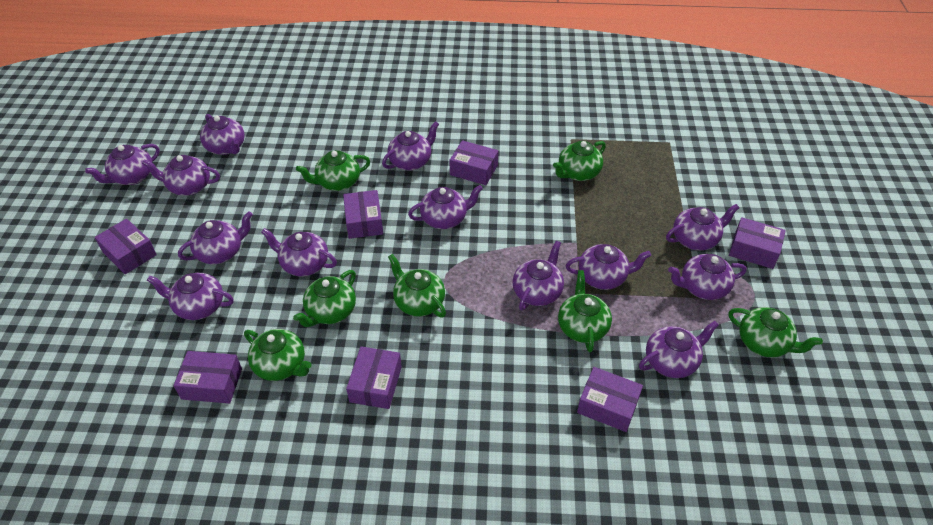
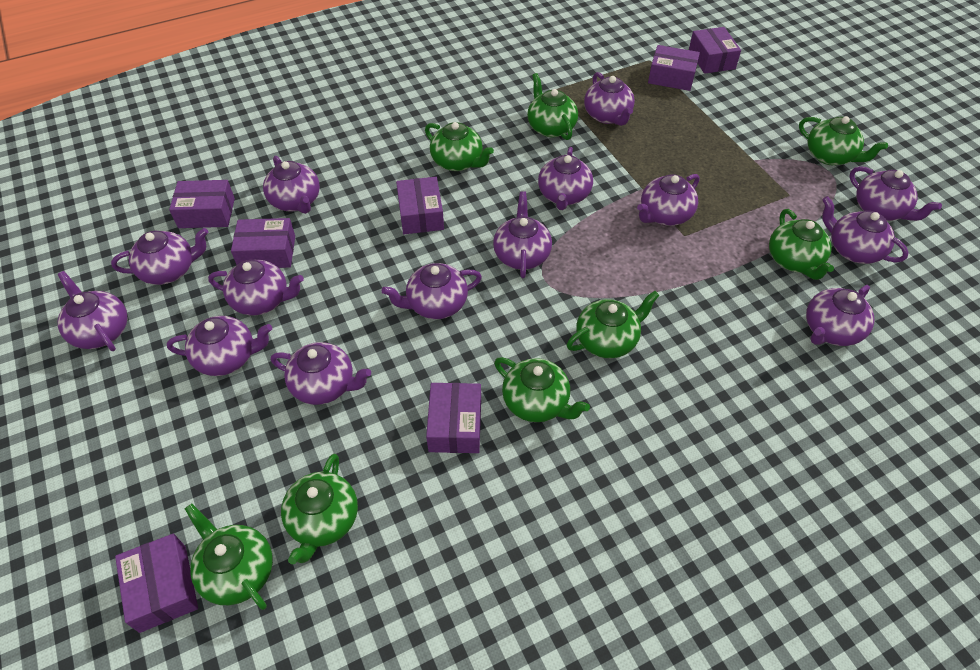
green teapot: [244,329,312,381] [293,270,356,327] [296,150,370,191] [388,254,446,317] [553,141,606,181] [558,270,612,352] [728,307,823,357] = 7 -> [185,504,273,610] [281,454,358,564] [425,122,494,171] [494,357,590,422] [527,73,578,140] [567,291,660,358] [769,209,834,280] [799,116,888,165] = 8
purple teapot: [85,144,160,185] [142,155,220,196] [147,273,234,320] [178,211,253,264] [200,114,245,155] [261,228,337,276] [382,121,439,171] [408,185,483,229] [512,241,564,311] [566,244,651,290] [639,321,719,378] [666,204,739,251] [668,254,747,300] = 13 -> [57,271,128,351] [111,228,208,285] [167,316,272,376] [208,260,304,316] [263,156,320,214] [271,342,371,405] [382,263,482,319] [493,191,552,278] [538,147,593,210] [584,72,635,126] [637,174,700,226] [806,285,874,346] [822,196,909,264] [850,166,942,221] = 14

